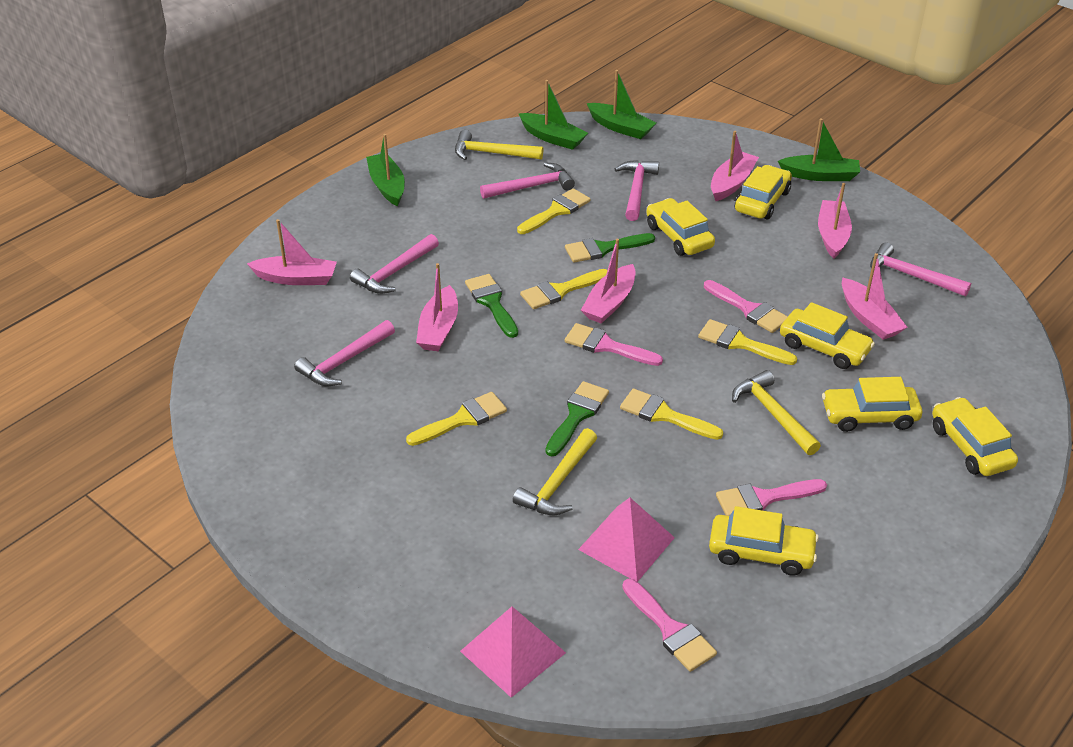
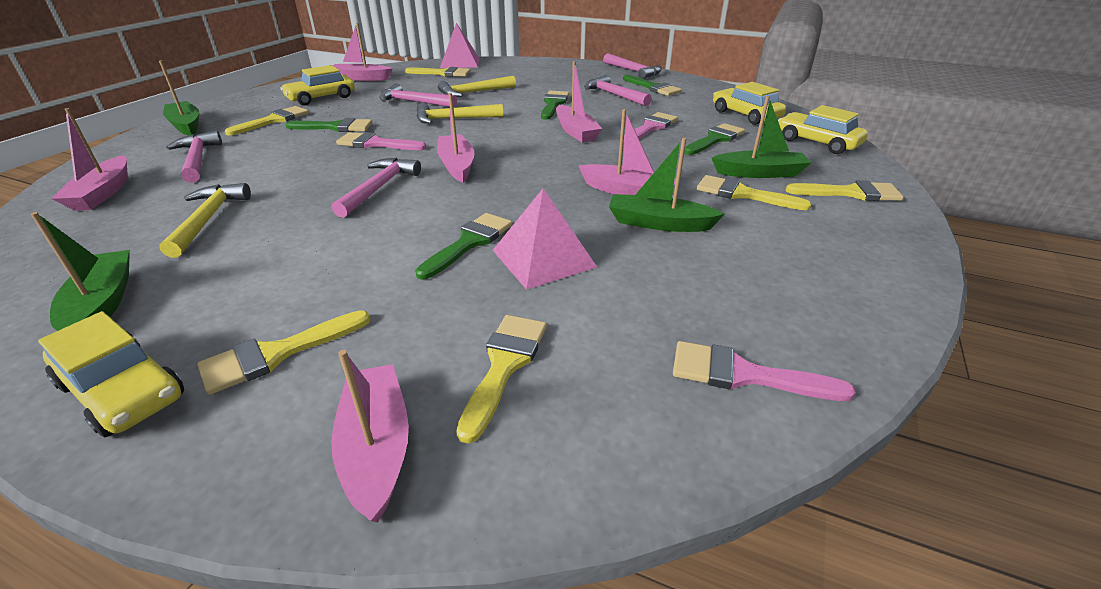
green brush: [465,274,518,338] [546,381,609,457] [565,233,655,263] = 3 -> [285,118,373,132] [415,213,513,280] [541,91,569,120] [623,75,682,96] [684,123,745,155] = 5
pink brush: [565,323,663,366] [622,579,717,672] [704,280,788,333] [716,479,827,516] = 4 -> [336,132,427,150] [624,112,678,141] [673,341,856,401] = 3
yellow brush: [406,392,507,446] [517,188,591,234] [520,269,608,309] [620,389,723,440] [698,319,797,365] = 5 -> [197,310,371,395] [225,106,309,135] [405,67,471,77] [456,315,547,444] [697,175,812,210] [786,180,904,201] = 6
yellow car: [646,198,715,256] [709,506,819,576] [735,165,792,219] [780,302,875,369] [822,377,922,432] [932,397,1018,476] = 6 -> [38,311,184,437] [280,65,355,106] [713,82,786,125] [778,105,868,154] = 4

